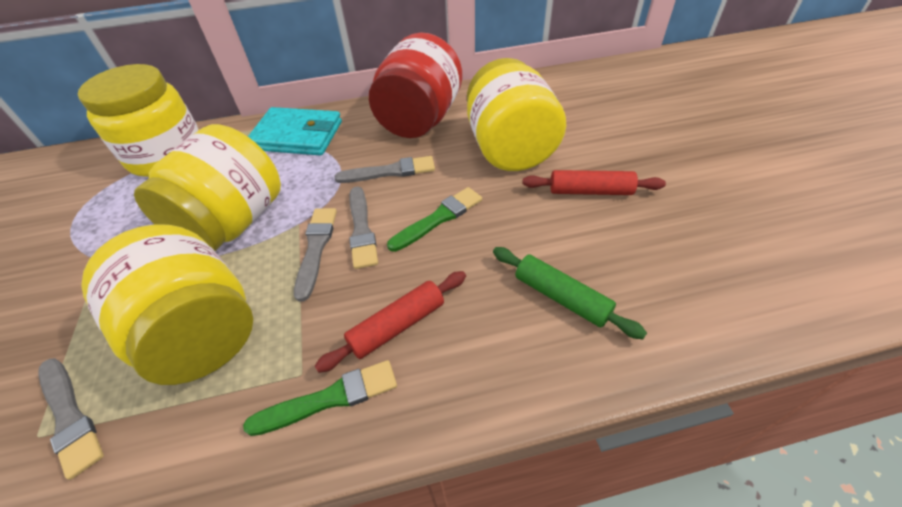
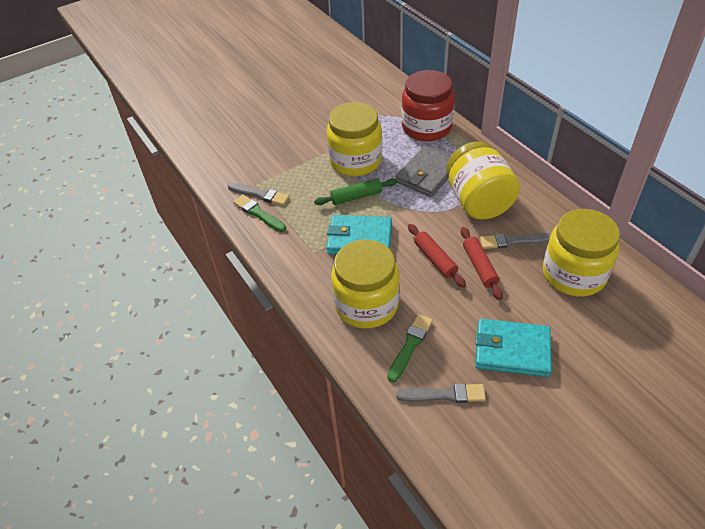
grey brush: [38,358,104,480] [294,208,337,302] [334,156,435,183] [349,187,378,269] = 4 -> [228,183,290,205] [396,383,486,403] [480,233,551,249] = 3
grey wallet: none = 0 -> [395,146,451,197] = 1
turquoise wallet: [248,107,342,156] = 1 -> [327,215,392,255] [475,319,552,377] = 2

